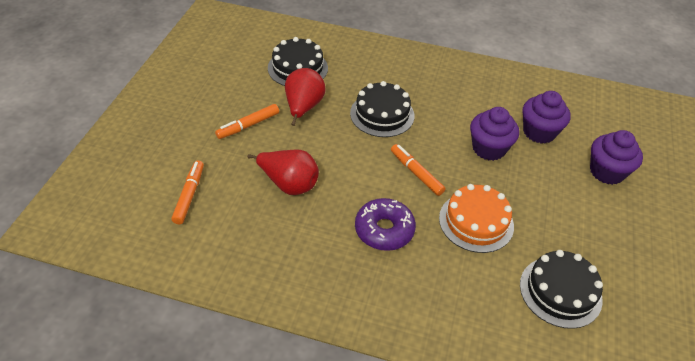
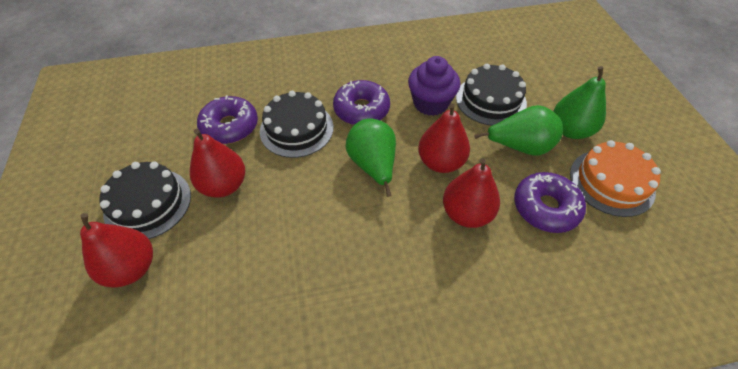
green pear: none = 0 -> [346,118,396,197] [474,105,563,156] [553,66,606,139] = 3
orange marker: [171,161,204,224] [215,104,279,139] [391,144,445,196] = 3 -> none = 0
purple cupcake: [470,107,519,161] [523,91,571,144] [590,130,643,185] = 3 -> [408,56,460,116] = 1
purple donut: [355,198,416,251] = 1 -> [197,95,258,144] [333,80,390,125] [514,172,586,233] = 3
red pear: [247,149,319,195] [285,68,326,126] = 2 -> [80,213,153,287] [190,129,245,198] [418,103,470,173] [443,158,500,228] = 4

